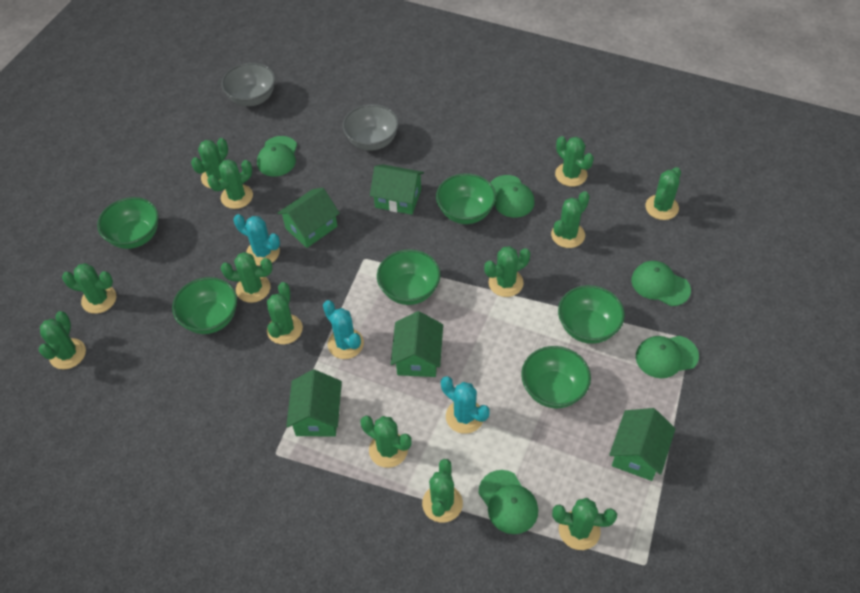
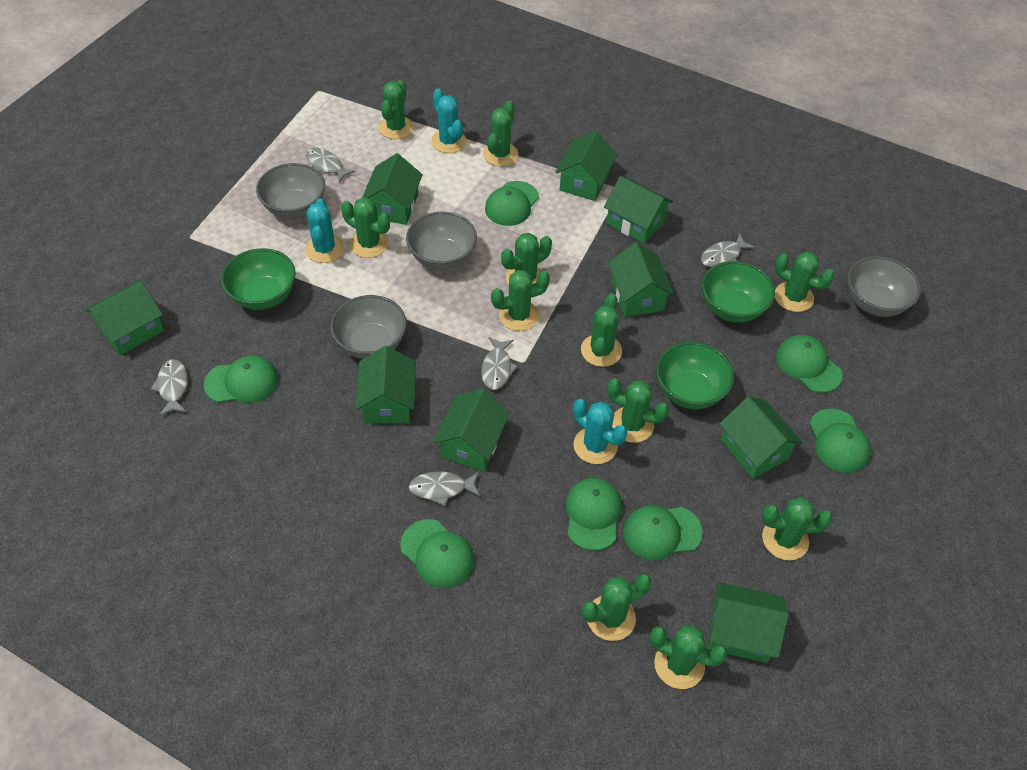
green bowl: [97,197,159,249] [172,277,237,334] [377,249,441,305] [436,173,496,224] [521,346,591,408] [558,285,625,344] = 6 -> [221,248,296,310] [656,342,734,409] [702,261,775,323] = 3
green cactus: [39,311,86,369] [62,263,116,314] [191,138,228,189] [208,159,253,209] [221,252,272,303] [267,282,303,344] [361,416,411,468] [422,459,463,523] [484,246,530,297] [551,191,590,248] [552,498,617,550] [555,136,594,187] [645,167,681,220] = 13 -> [341,198,390,258] [379,80,414,139] [483,101,518,166] [491,270,550,331] [501,233,552,285] [581,293,622,367] [582,574,652,641] [607,378,669,443] [650,626,728,689] [762,497,833,560] [775,252,835,312] = 11
green cap: [257,136,297,177] [478,470,538,534] [490,175,535,218] [631,261,691,306] [636,336,699,378] = 5 -> [204,356,278,403] [400,519,474,588] [485,181,539,226] [565,478,622,551] [623,505,703,560] [776,335,842,393] [809,409,871,473] = 7
green house: [277,188,340,248] [286,369,342,436] [370,164,424,215] [391,311,443,377] [609,408,676,481] = 5 -> [85,282,164,355] [355,346,416,423] [362,153,423,225] [433,389,510,472] [556,131,617,201] [604,176,673,244] [608,242,674,317] [708,582,789,663] [719,396,803,479] = 9
grey bowl: [221,63,275,106] [342,104,399,151] = 2 -> [256,163,325,219] [330,295,407,359] [406,212,477,270] [848,256,921,317] = 4
grey fish: none = 0 -> [151,359,188,416] [306,148,356,183] [409,471,480,506] [481,337,518,390] [701,233,755,267] = 5

